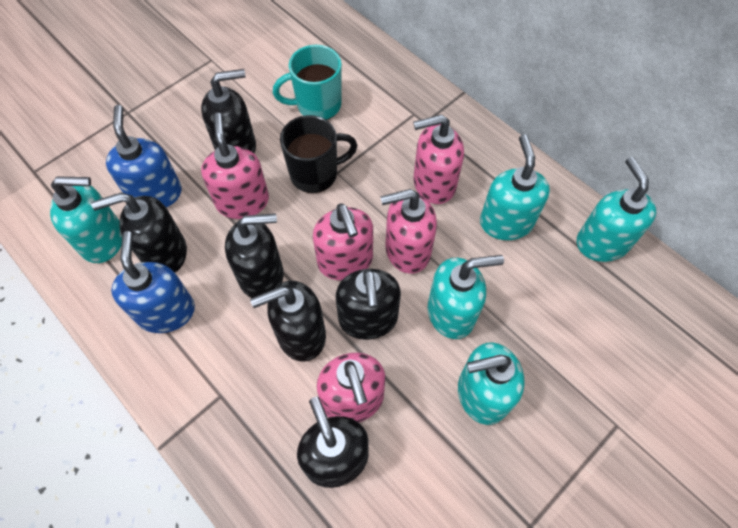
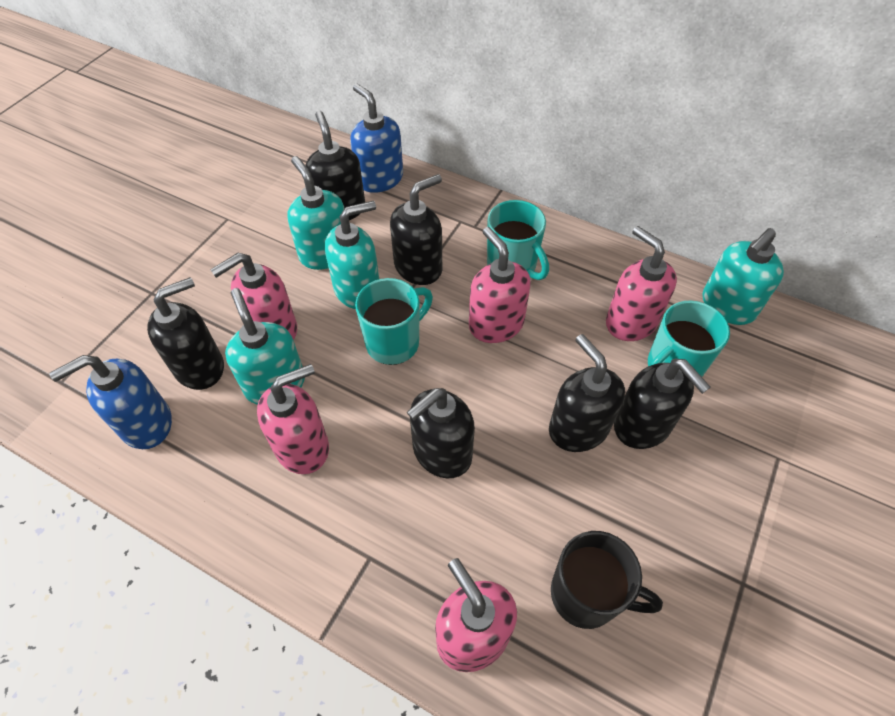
turquoise mug: [273,45,342,120] = 1 -> [355,278,433,365] [487,200,549,280] [648,300,730,377] = 3
turquoise soap dispenser: [50,177,122,263] [428,255,504,339] [458,342,525,425] [480,134,550,240] [577,157,656,262] = 5 -> [225,288,305,405] [288,156,345,270] [325,201,379,309] [702,228,784,325] = 4

